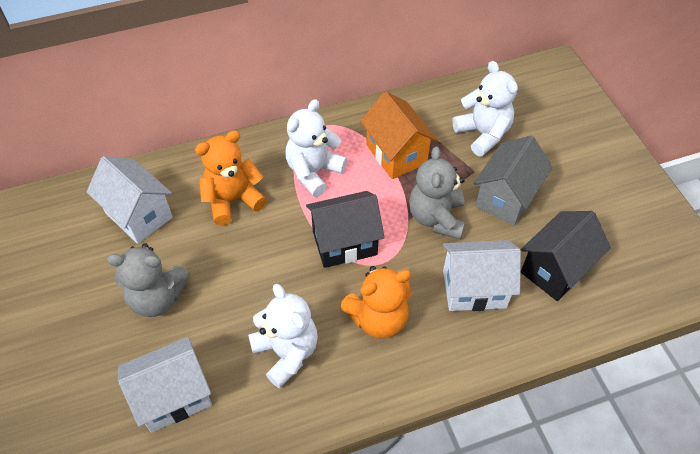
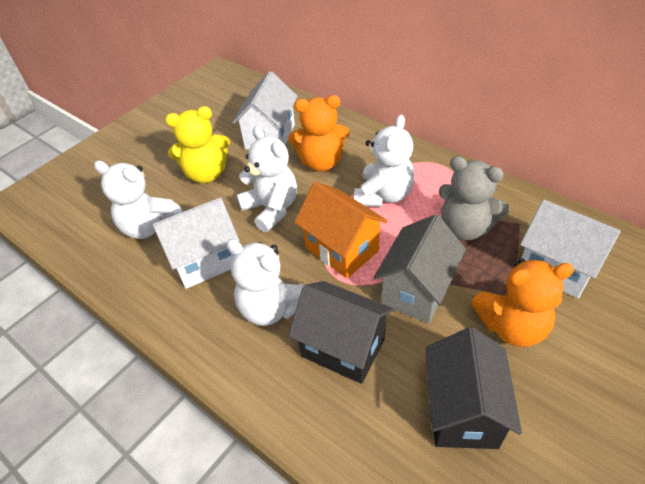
grey teddy bear: [107,243,190,317] [409,146,465,239] = 2 -> [439,156,510,241] = 1
white teddy bear: [248,284,318,388] [285,99,347,197] [452,61,518,157] = 3 -> [94,160,183,239] [226,239,304,326] [237,126,297,232] [354,115,415,207] = 4
yellow teddy bear: none = 0 -> [165,106,230,183] = 1

